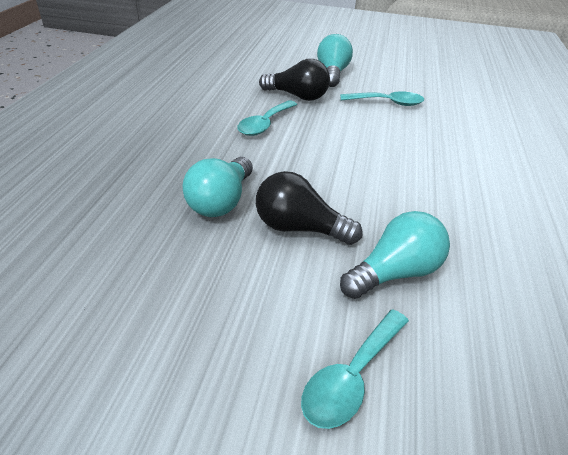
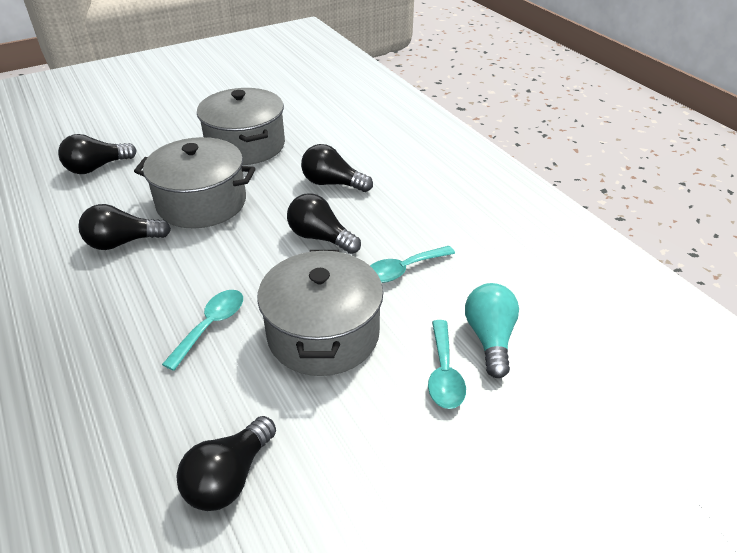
black light bulb: [256,171,363,245] [259,59,330,101] = 2 -> [58,134,137,174] [78,204,171,250] [176,416,276,511] [287,193,361,254] [301,144,373,192] = 5
grey pot: none = 0 -> [134,137,256,229] [197,88,285,165] [257,250,383,376] = 3
turquoise light bulb: [182,157,253,217] [317,34,353,87] [340,211,450,299] = 3 -> [465,283,519,378] = 1

